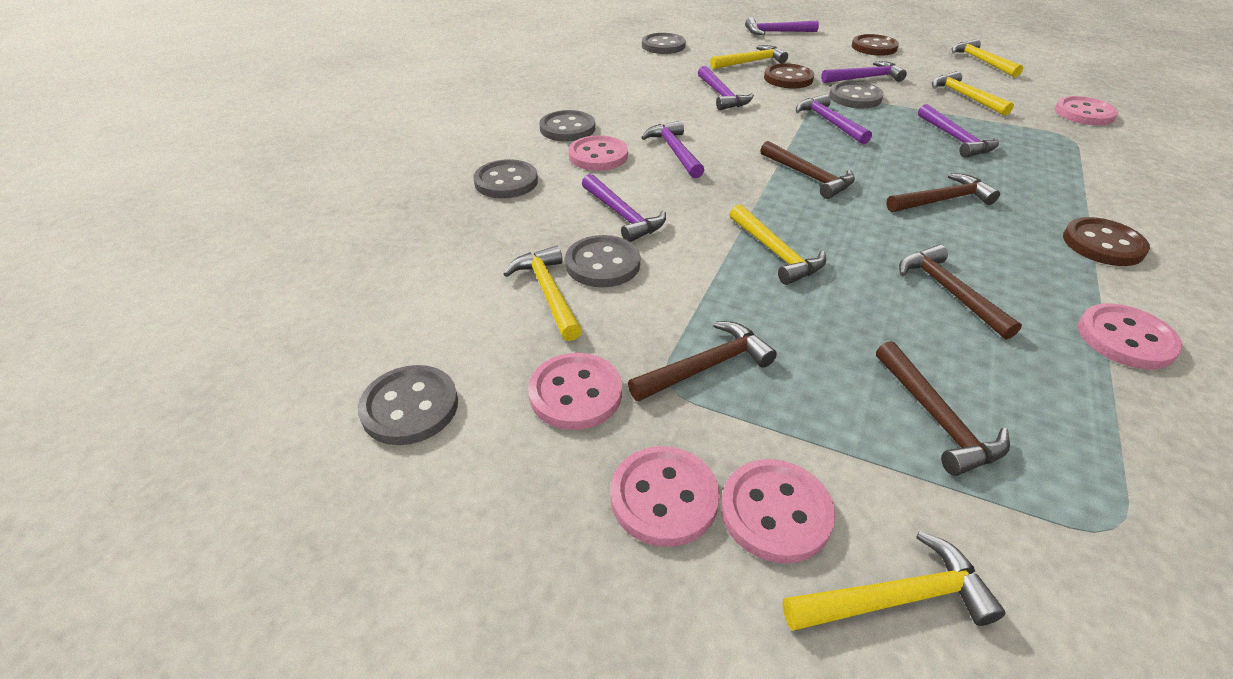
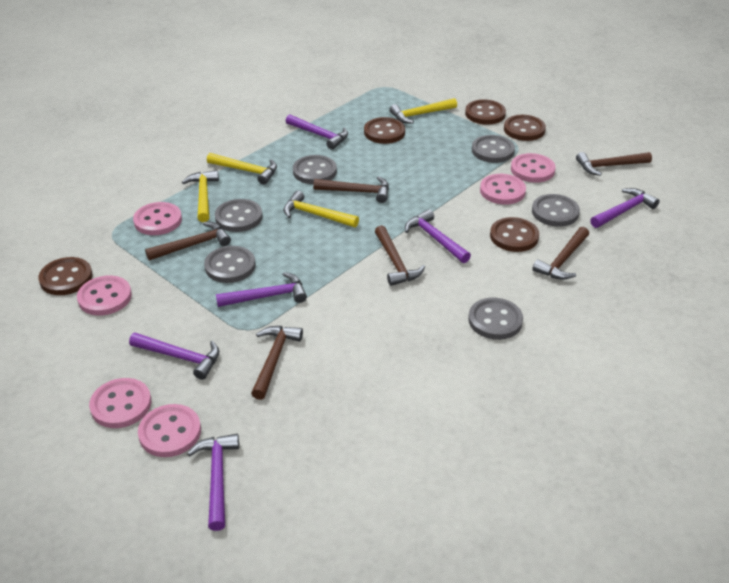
brown button: [764,63,814,88] [852,34,899,56] [1063,217,1150,266] = 3 -> [38,257,93,295] [364,117,405,144] [465,99,506,125] [490,217,539,252] [504,115,546,141] = 5
brown hammer: [628,321,777,401] [760,141,855,199] [876,341,1010,476] [886,173,1000,212] [899,245,1022,340] = 5 -> [145,222,231,261] [251,326,303,400] [313,176,389,203] [375,225,425,286] [532,227,589,280] [576,152,652,176] = 6
purple hammer: [582,174,666,242] [641,121,704,178] [698,66,754,110] [745,18,819,35] [796,94,872,144] [821,61,907,83] [918,104,999,158] = 7 -> [129,333,219,380] [187,434,239,531] [216,272,307,307] [286,114,348,150] [405,209,471,263] [590,188,660,228] = 6
yellow hammer: [504,246,582,341] [710,45,788,69] [730,204,826,285] [783,531,1005,631] [932,71,1014,116] [952,39,1023,77] = 6 -> [182,170,219,222] [207,153,277,185] [283,191,359,228] [389,98,457,124] = 4

